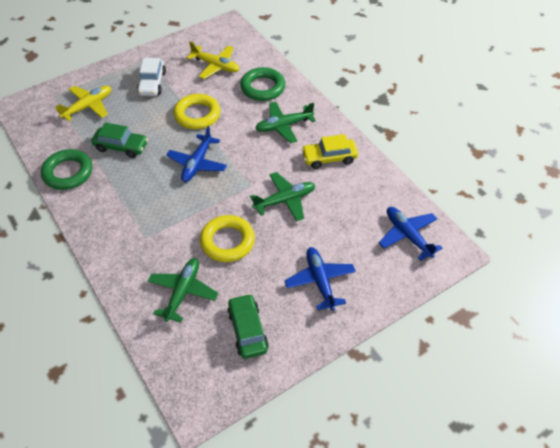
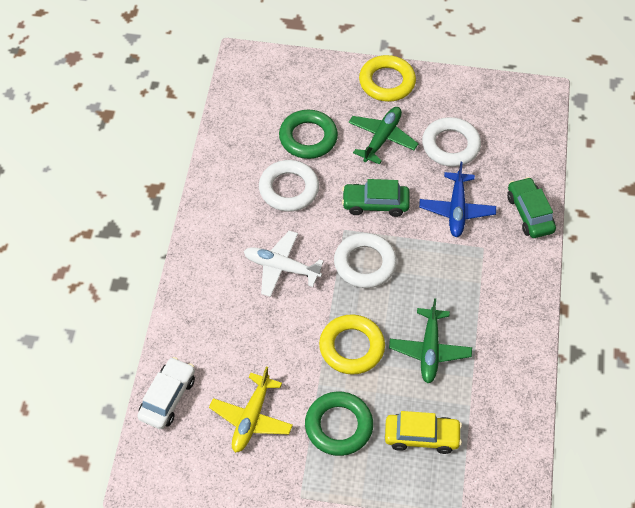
blue plane: [166,126,227,182] [284,247,356,311] [379,207,442,261] = 3 -> [419,162,496,237] = 1
green plane: [148,258,218,322] [250,172,315,221] [255,102,316,143] = 3 -> [348,107,419,165] [389,298,472,383] = 2
white plane: none = 0 -> [244,231,324,297] = 1
white ring: none = 0 -> [259,160,319,212] [334,233,397,288] [422,117,481,167] = 3
yellow plane: [55,86,111,121] [187,41,239,79] = 2 -> [209,366,293,453] = 1

